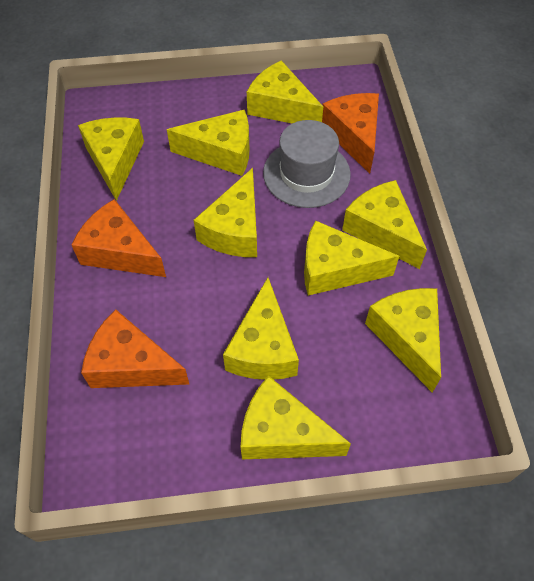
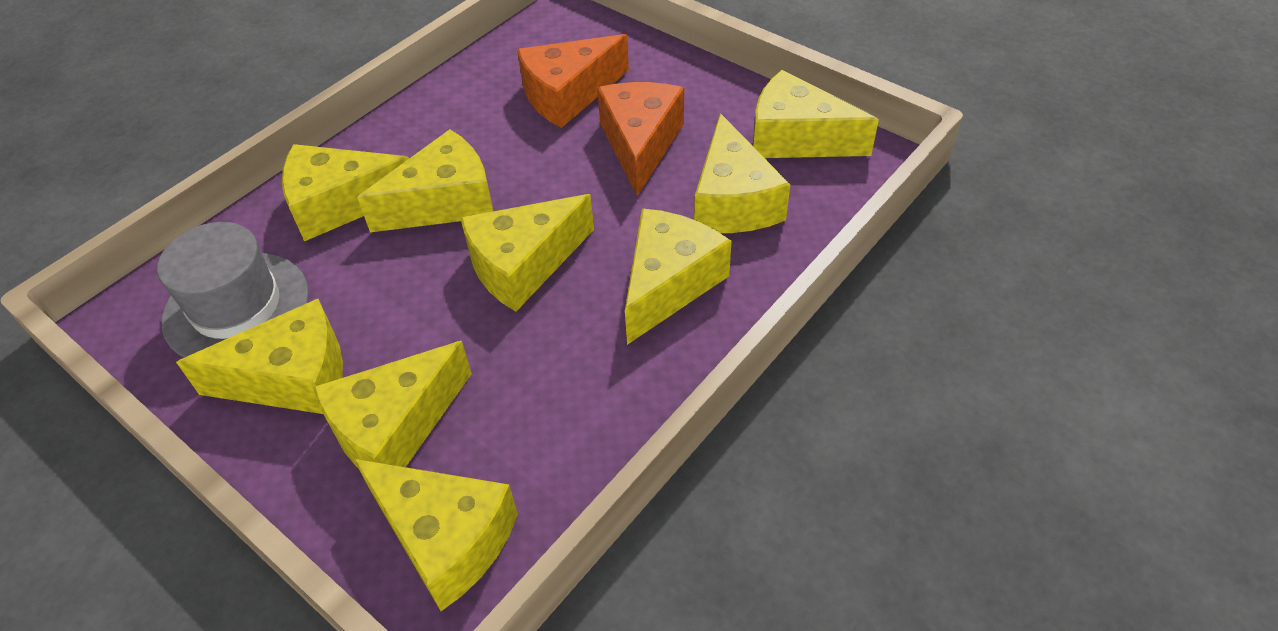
orange cheese: [72,199,166,277] [81,309,189,388] [322,93,379,174] = 3 -> [517,34,629,128] [597,82,684,196] = 2

